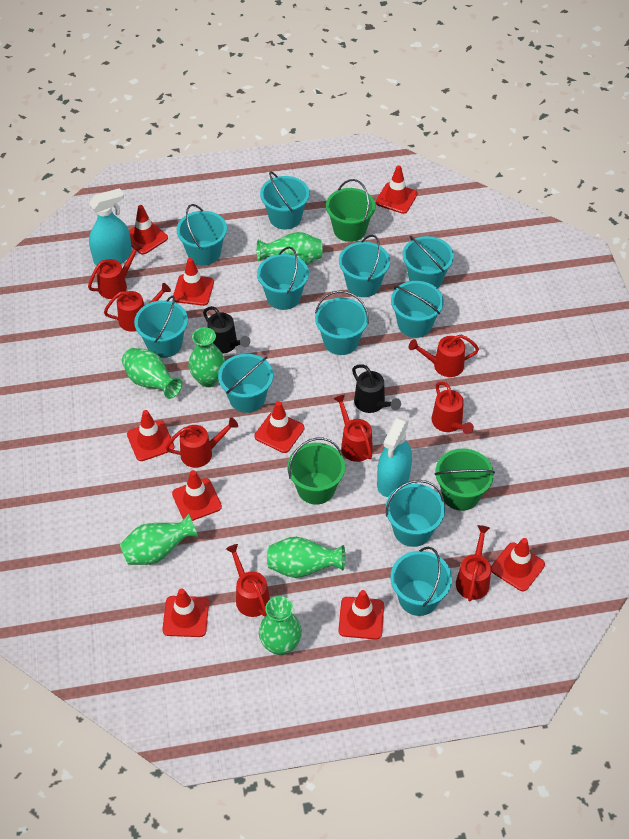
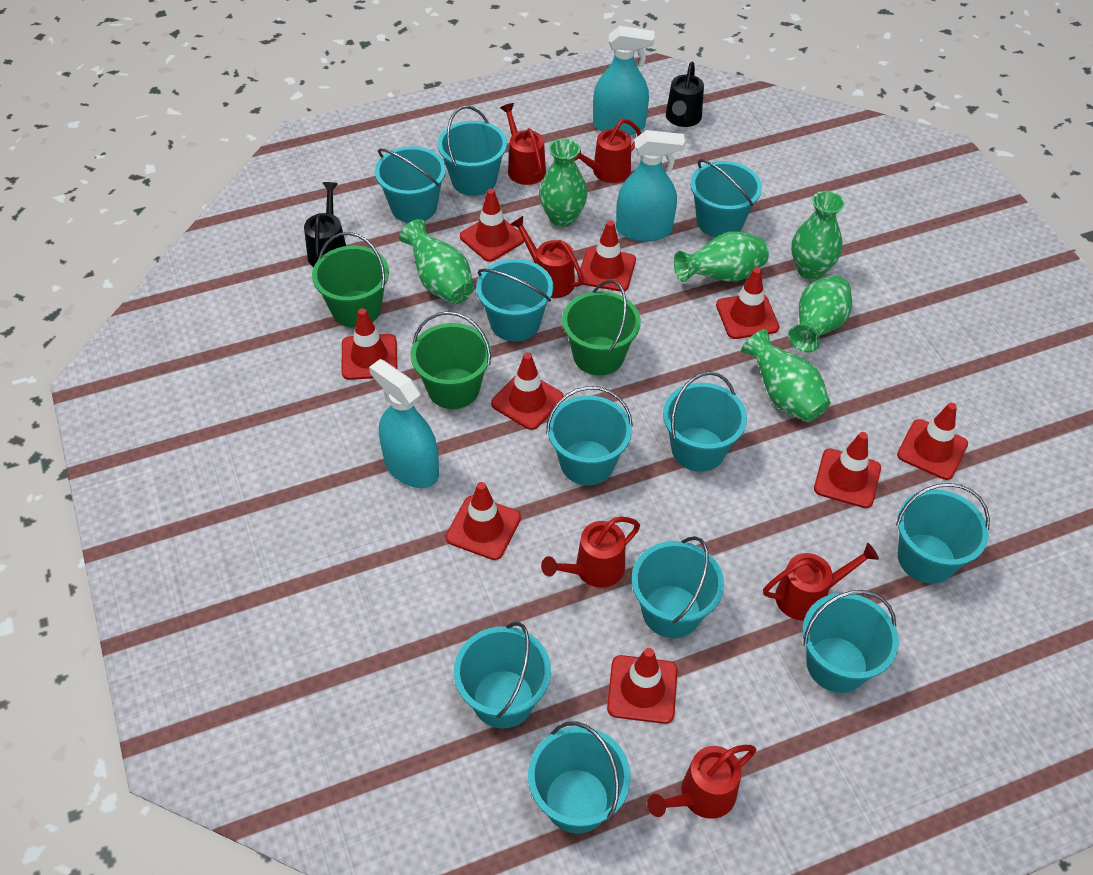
red watering can: [88,242,143,299] [104,283,171,332] [165,417,238,468] [226,544,270,617] [333,394,373,462] [409,335,479,377] [432,382,474,434] [456,525,491,601] = 8 -> [500,103,546,185] [510,216,584,298] [541,516,640,588] [574,119,641,183] [647,745,756,819] [763,543,879,621] = 6
turquoise spray bottle: [89,188,132,265] [377,417,412,497] = 2 -> [369,359,439,488] [593,26,655,135] [616,130,685,241] = 3

